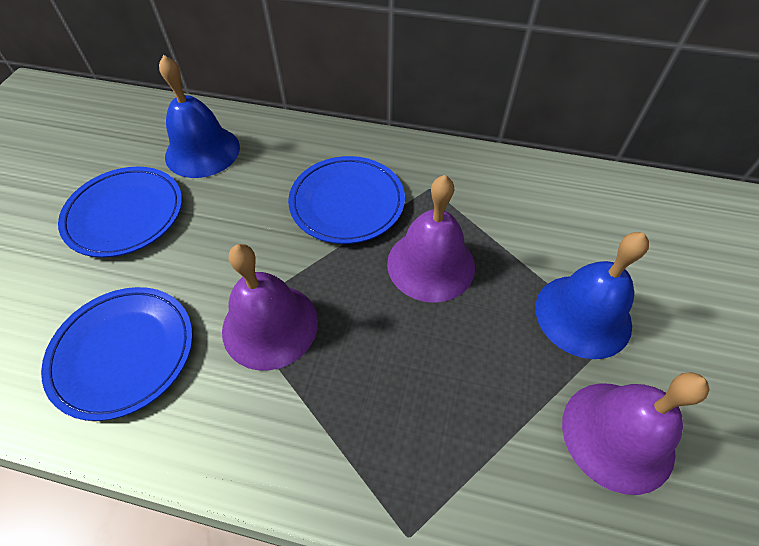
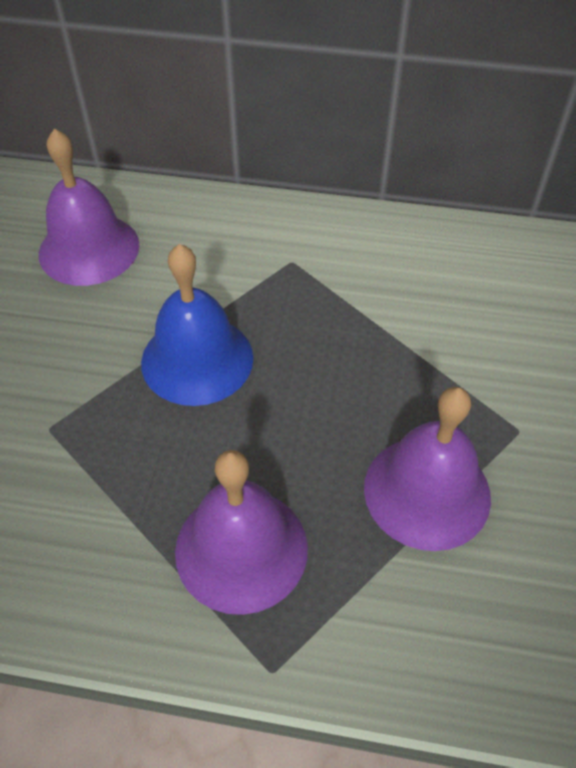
blue bell: [159,55,240,178] [535,232,649,359] = 2 -> [141,244,253,406] = 1
blue plate: [41,287,193,421] [58,167,182,258] [288,156,405,244] = 3 -> none = 0

